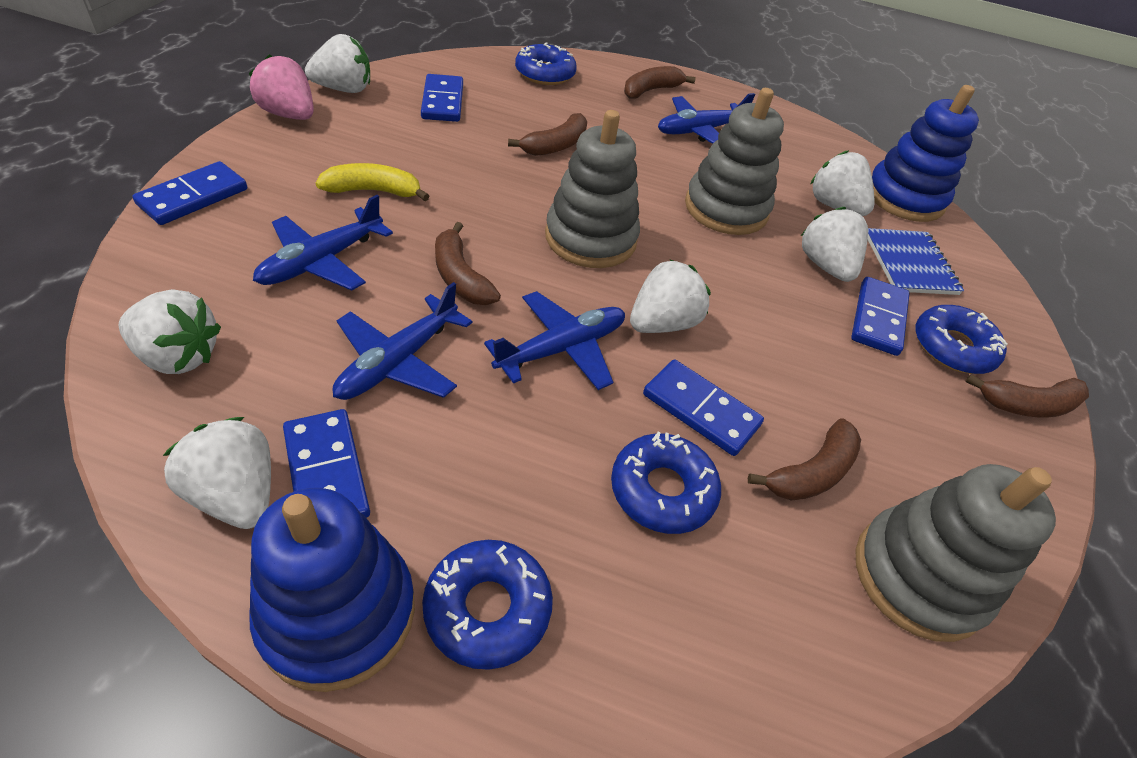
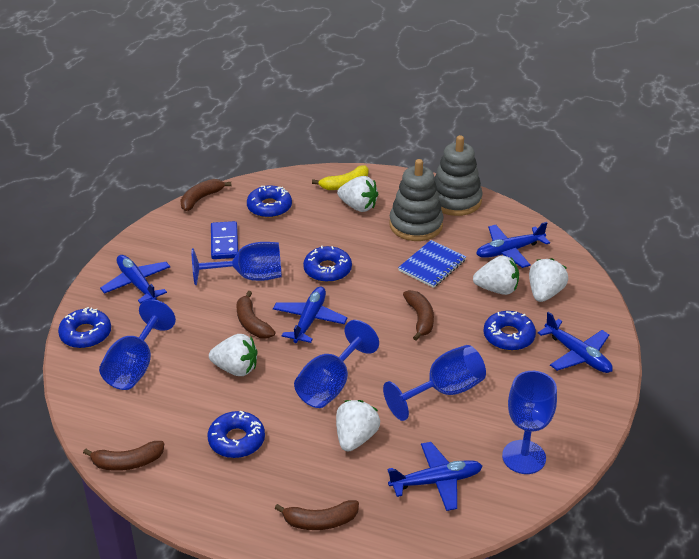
blue domino: [133,161,247,225] [283,409,370,518] [421,74,463,122] [643,360,764,456] [851,277,909,356] = 5 -> [211,221,238,259] = 1
blue donut: [422,540,553,670] [515,42,577,85] [611,432,721,534] [915,305,1008,374] = 4 -> [58,307,111,348] [208,411,265,458] [247,185,292,218] [303,246,352,282] [483,311,536,351] = 5
blue goblet: none = 0 -> [99,299,176,390] [192,242,282,285] [294,320,379,408] [383,345,486,421] [502,371,557,474] = 5
blue plane: [253,195,393,291] [333,282,472,400] [484,291,625,390] [658,93,755,144] = 4 -> [100,255,170,304] [273,287,348,343] [387,442,482,511] [476,222,550,268] [538,312,613,373] = 5
blue stacking toy: [250,488,415,692] [872,85,979,222] = 2 -> none = 0
grey stacking toy: [545,110,640,268] [685,88,784,235] [856,464,1056,642] = 3 -> [389,159,444,241] [434,135,483,216] = 2
pink strawberry: [249,54,314,120] = 1 -> none = 0
white strawberry: [118,289,221,374] [163,417,271,529] [305,34,370,93] [630,260,711,333] [801,207,868,282] [811,150,874,216] = 6 -> [209,334,258,376] [336,400,380,452] [337,176,378,212] [473,255,519,295] [529,258,568,302] = 5

